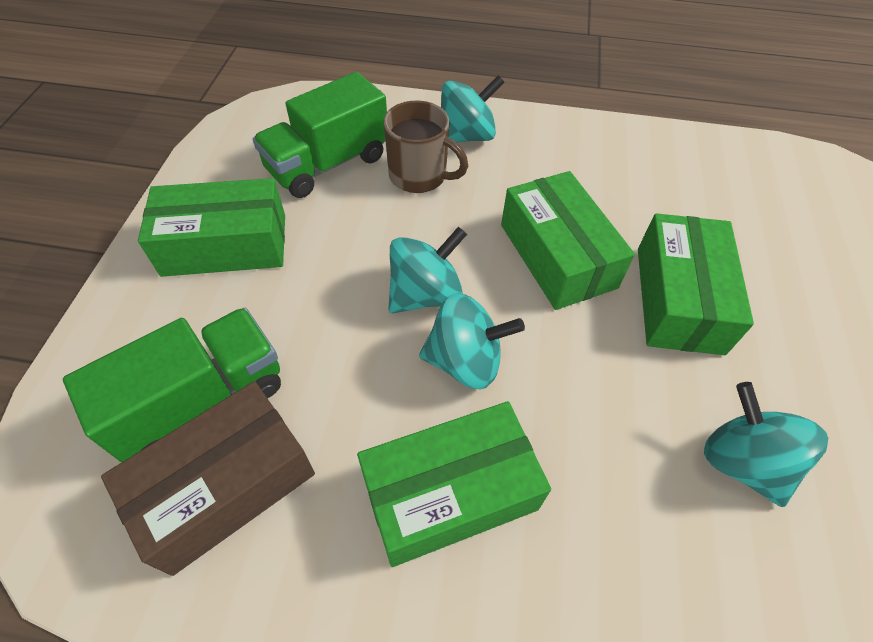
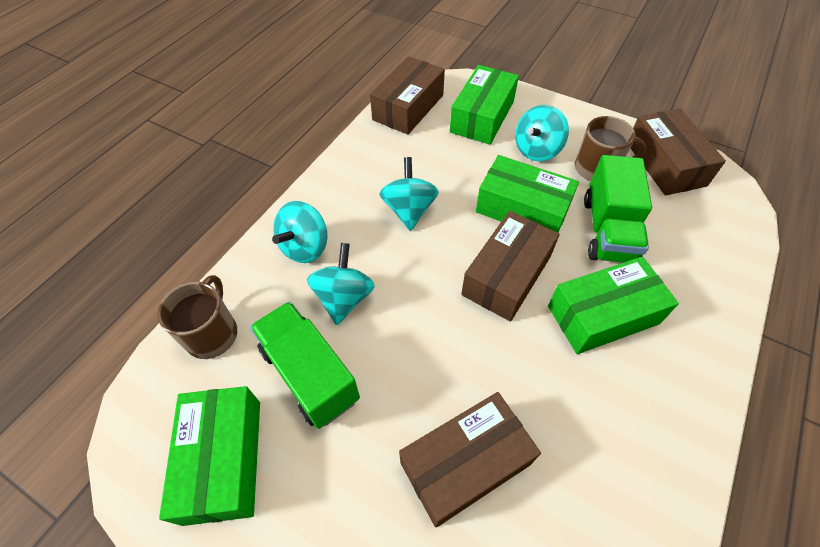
brown box: [101,381,315,576] = 1 -> [370,56,445,135] [399,392,541,527] [461,211,560,322] [630,109,726,195] = 4
brown mug: [384,101,468,193] = 1 -> [158,275,237,359] [575,116,646,181] = 2

